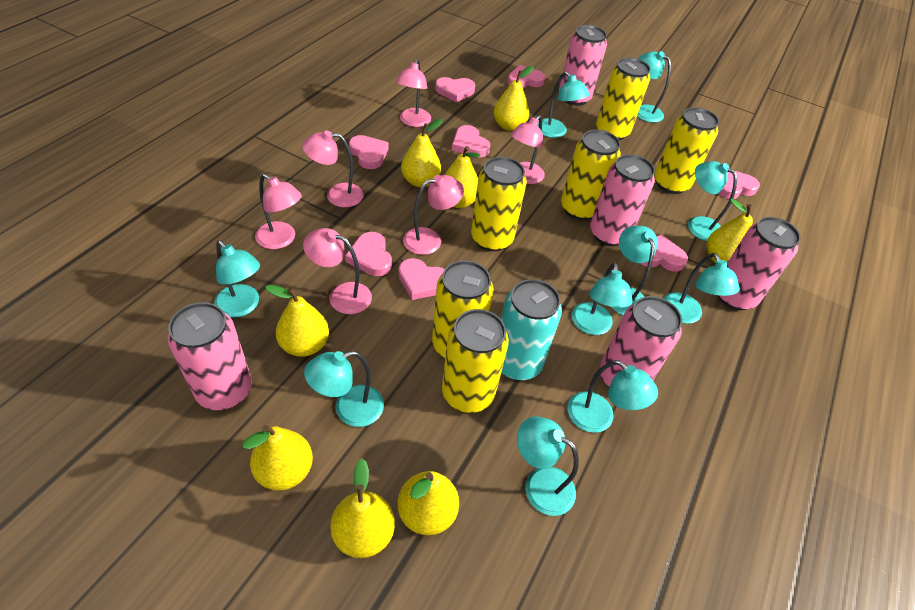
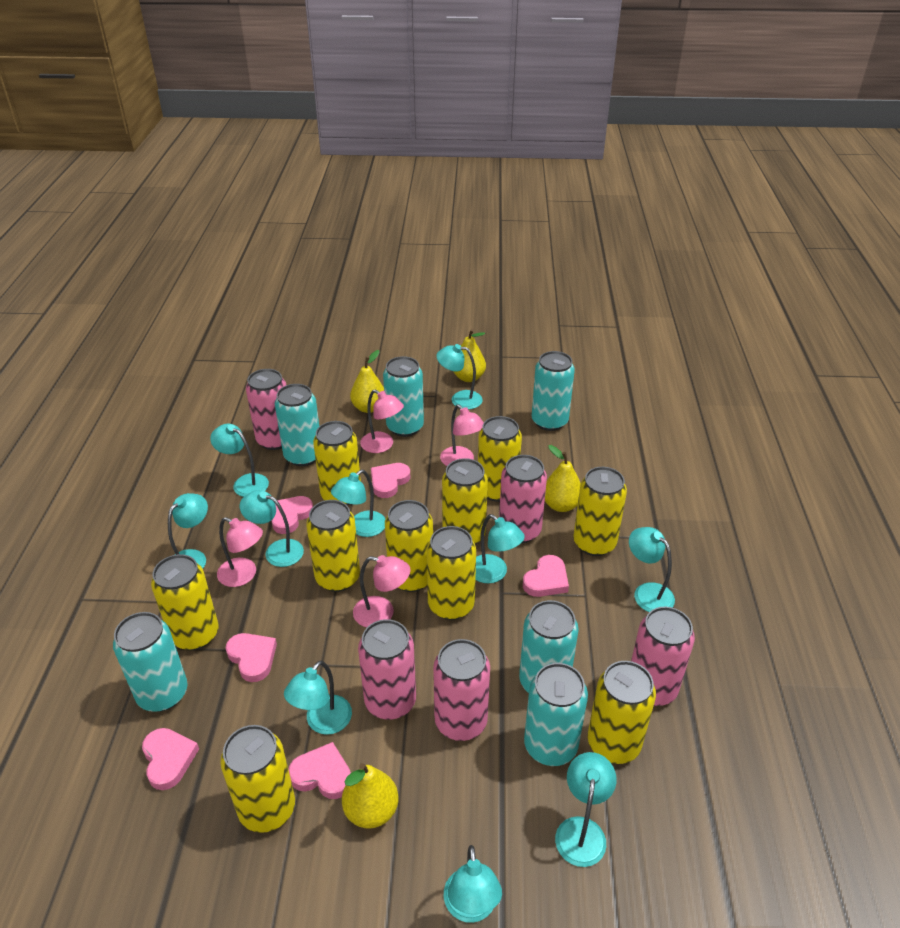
pink heart: [345,232,392,276] [349,135,389,169] [399,258,445,300] [435,77,475,103] [452,125,490,158] [507,65,545,89] [640,234,688,271] [718,171,760,199] = 8 -> [142,728,199,790] [226,633,277,682] [271,496,313,534] [288,742,351,799] [371,463,410,498] [523,555,569,597] = 6
pink lamp: [255,174,302,249] [302,130,364,207] [303,228,372,314] [396,59,431,127] [403,175,464,255] [510,115,545,184] = 6 -> [217,517,263,587] [353,555,411,627] [360,390,404,453] [440,404,484,466] = 4
turquoise can: [501,279,562,380] = 1 -> [113,612,187,712] [275,384,319,466] [383,356,424,437] [519,600,579,693] [524,663,588,766] [532,351,575,431] = 6
yellow can: [432,260,494,358] [442,309,509,413] [471,157,527,251] [561,129,621,220] [596,57,650,140] [654,107,719,194] = 6 -> [151,554,219,650] [220,725,295,833] [306,500,360,592] [313,421,361,505] [385,500,433,592] [426,526,476,620] [442,458,488,544] [478,416,522,502] [573,467,627,556] [588,661,656,764] = 10
yellow pear: [242,425,313,491] [265,285,329,357] [330,459,395,558] [398,471,459,535] [401,119,443,187] [445,146,480,208] [494,66,534,131] [707,199,753,263] = 8 -> [342,763,399,829] [350,350,384,413] [453,329,486,382] [545,445,581,512] = 4

